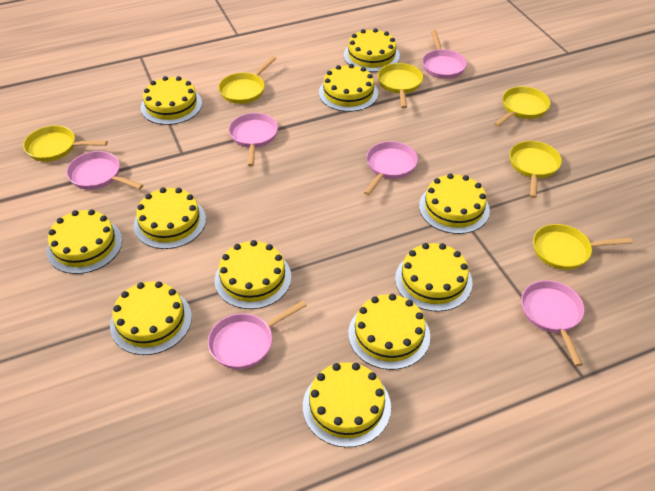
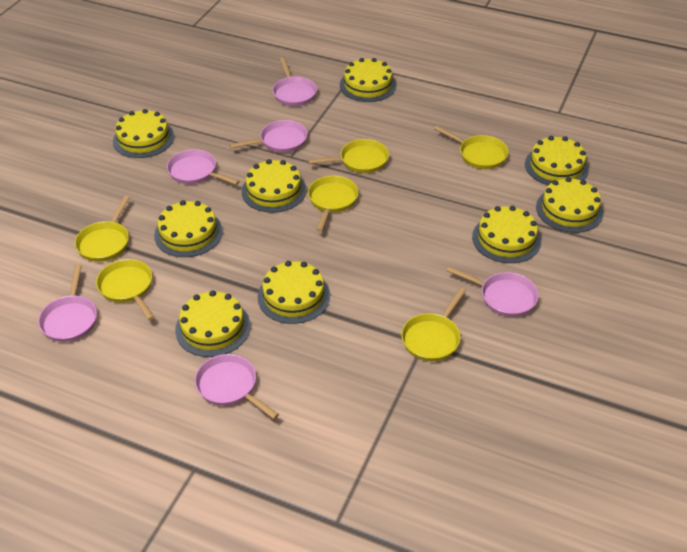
yellow cake: [47,209,122,274] [110,281,192,355] [134,187,206,249] [141,76,202,125] [215,240,291,309] [303,362,391,447] [319,64,378,112] [344,28,400,72] [348,294,430,370] [395,243,472,312] [419,173,490,234] = 11 -> [113,109,174,158] [154,200,223,257] [175,290,251,357] [242,159,307,213] [257,261,330,324] [340,58,397,102] [472,206,541,263] [525,136,589,185] [536,177,604,233] = 9

